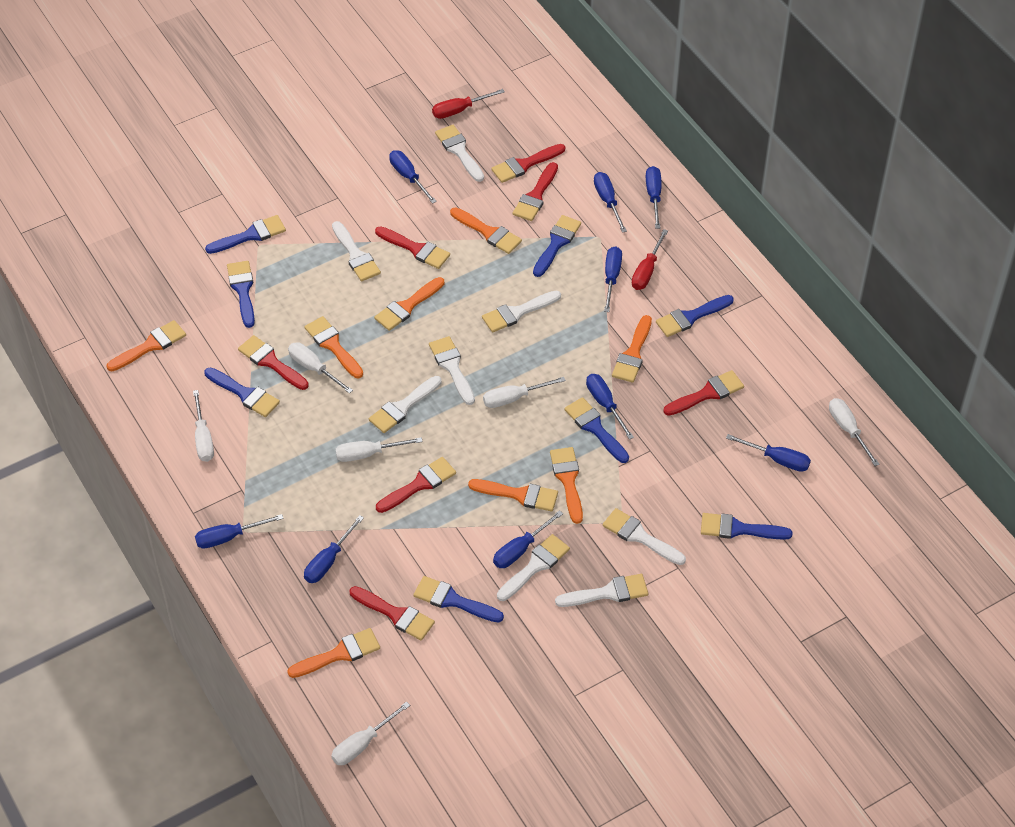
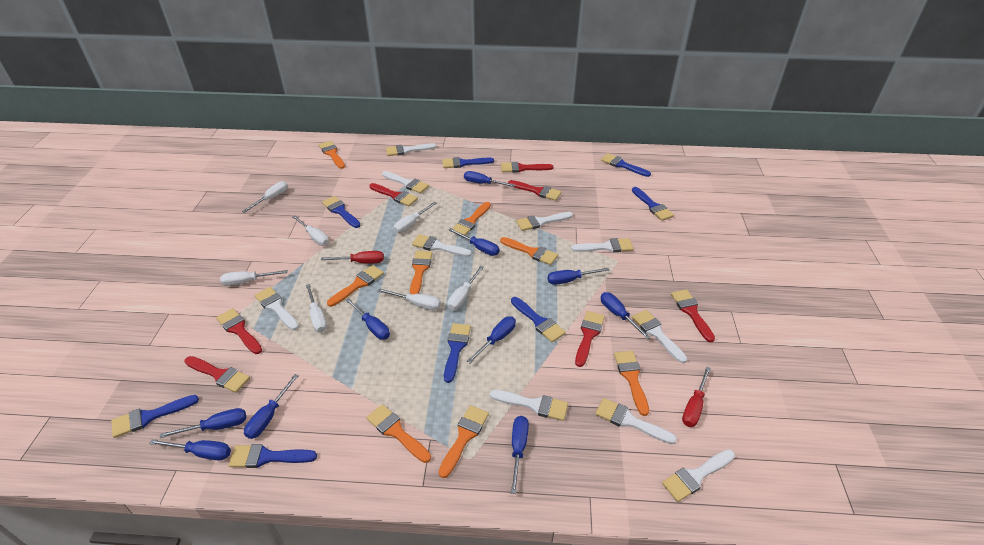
blue screwdriver: [195,514,284,549] [304,515,364,583] [389,150,437,204] [493,510,563,568] [586,374,634,440] [594,172,627,233] [604,246,622,312] [646,166,662,229] [726,434,811,472] = 9 -> [149,439,231,460] [160,408,246,438] [244,374,299,439] [346,298,390,340] [448,228,500,256] [464,171,515,187] [467,316,516,363] [511,416,529,494] [548,268,610,285] [601,292,651,339] = 10
white brush: [332,221,381,281] [369,376,442,433] [429,336,475,405] [435,125,484,182] [482,290,561,332] [497,534,570,601] [555,574,648,607] [602,508,686,565] = 8 -> [254,287,299,330] [382,171,429,193] [386,143,437,156] [412,234,472,257] [490,390,568,421] [516,212,573,231] [571,238,633,252] [595,398,677,444] [632,310,687,363] [662,449,735,502] = 10
white screwdriver: [193,390,214,462] [288,342,353,394] [331,701,410,765] [335,437,423,462] [483,377,566,408] [829,398,880,466] = 6 -> [220,270,288,286] [242,181,288,213] [293,215,329,246] [306,284,327,333] [378,288,441,310] [394,201,437,233] [447,266,484,310] = 7

